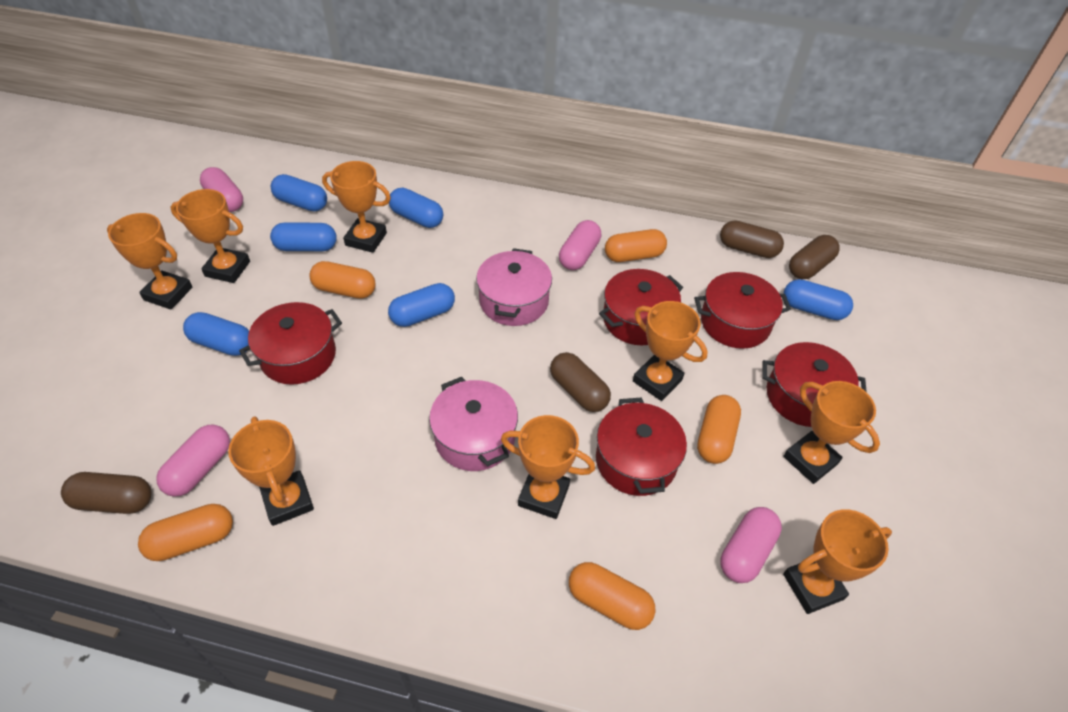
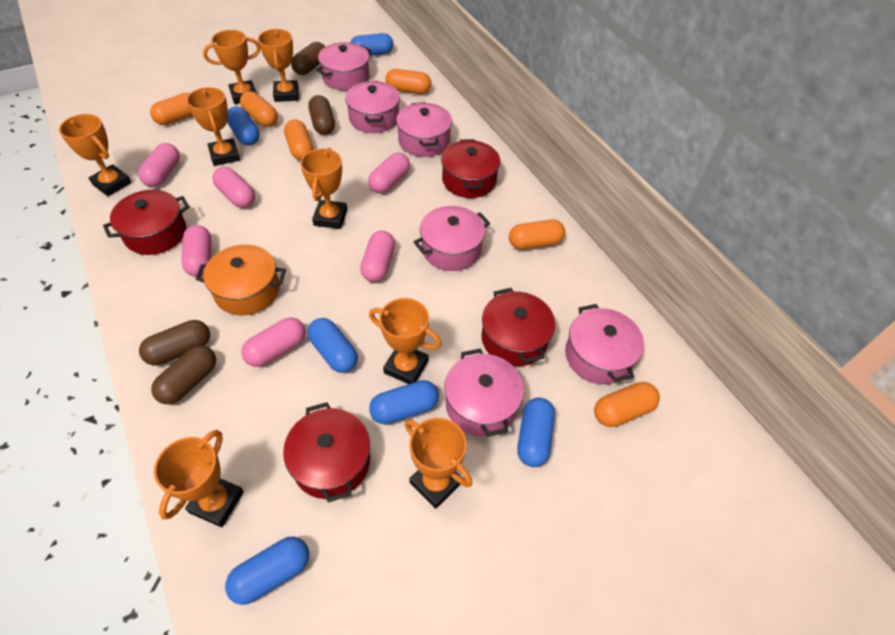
orange capsule: [138,504,233,561] [310,261,376,299] [569,562,655,630] [605,229,667,262] [697,395,741,464] = 5 -> [150,92,193,125] [240,91,278,127] [284,119,313,160] [385,69,431,94] [509,220,565,249] [594,382,660,427] = 6
orange pot: none = 0 -> [196,244,286,315] = 1
pink capsule: [156,425,230,497] [200,167,243,212] [559,220,601,270] [720,507,782,583] = 4 -> [138,143,180,187] [182,225,211,277] [213,167,255,208] [241,318,306,367] [360,231,395,282] [368,153,410,193] = 6
pink pot: [429,377,518,471] [476,248,552,326] = 2 -> [316,42,371,91] [345,81,400,133] [396,102,452,157] [414,206,490,271] [444,348,524,437] [565,304,644,385] = 6
red pot: [239,302,342,385] [596,397,687,496] [599,269,683,345] [694,272,791,349] [762,342,867,427] = 5 -> [103,190,189,255] [283,402,370,503] [441,139,500,198] [481,288,555,366] = 4

